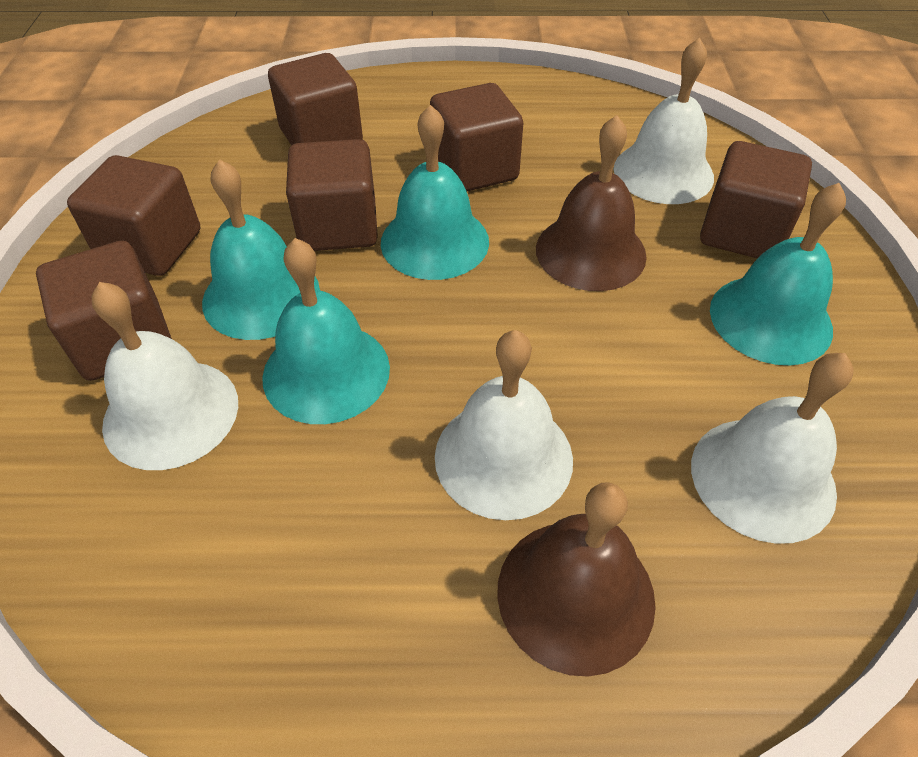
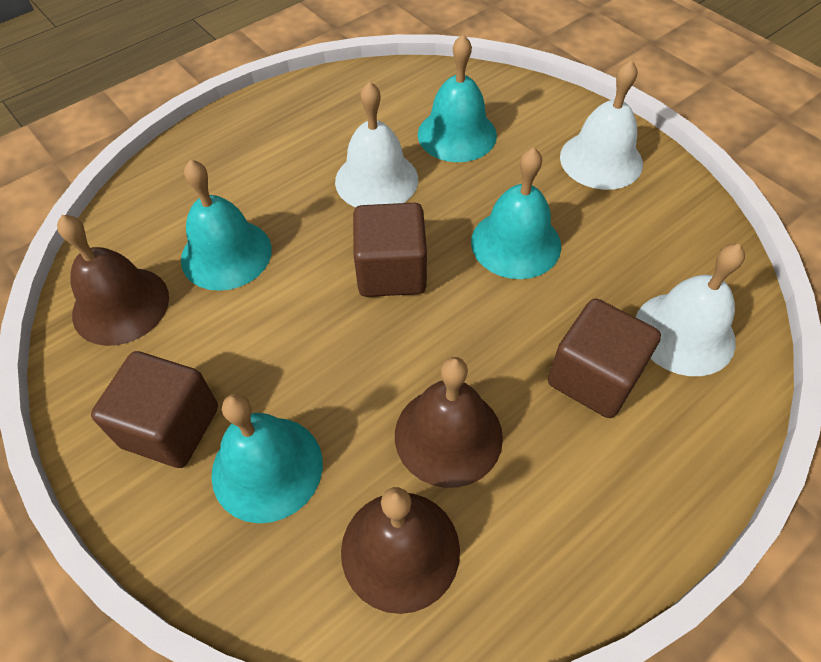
brown bell: [497,482,656,677] [536,115,647,291] = 2 -> [57,215,169,346] [341,487,460,614] [395,357,503,488] = 3
brown cube: [36,241,172,381] [67,155,200,276] [268,53,363,145] [286,139,378,251] [430,83,523,191] [700,141,812,259] = 6 -> [91,351,218,468] [353,203,427,297] [548,299,661,418] = 3
white bell: [92,282,238,470] [435,330,573,520] [614,38,714,204] [691,353,854,544] = 4 -> [335,81,418,207] [560,60,643,190] [635,244,745,376] = 3

